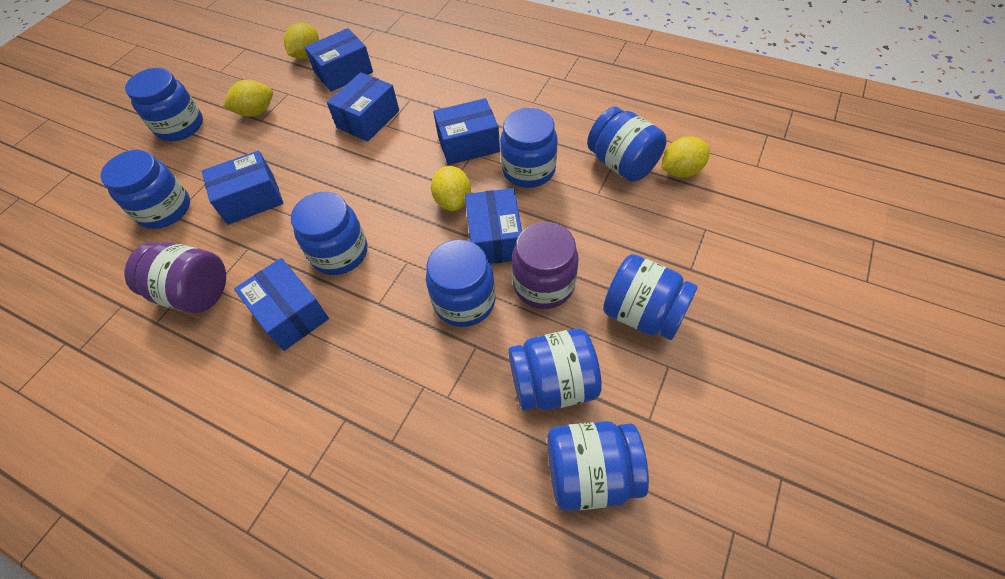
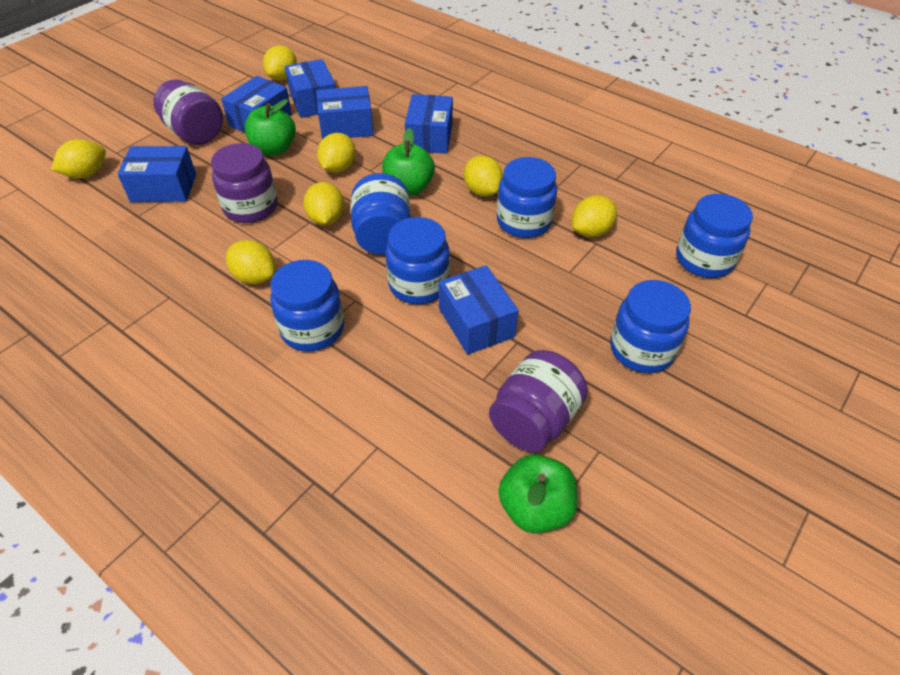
blue jar: [100,150,190,229] [125,68,203,141] [291,192,367,275] [426,239,495,327] [500,108,558,188] [508,328,602,411] [547,421,649,511] [587,107,667,182] [603,254,698,340] = 9 -> [270,260,344,352] [351,173,411,255] [385,217,450,304] [497,157,557,238] [610,280,691,373] [676,194,753,278] = 6
green apple: none = 0 -> [245,99,296,156] [382,128,435,196] [498,454,577,533] = 3
purple jar: [124,242,226,313] [512,222,579,309] = 2 -> [153,79,223,145] [211,143,278,223] [489,350,588,452] = 3
yellow lemon: [223,80,273,117] [284,23,319,59] [431,166,471,211] [661,136,710,177] = 4 -> [51,139,106,179] [226,240,275,284] [263,45,297,81] [303,182,344,225] [317,133,356,173] [464,155,503,197] [572,195,617,237] = 7

